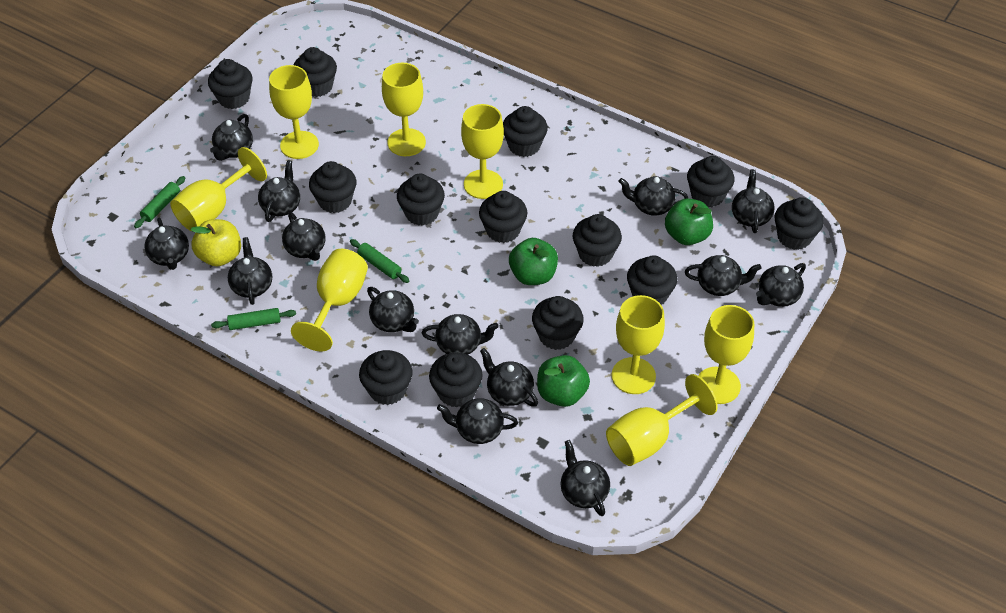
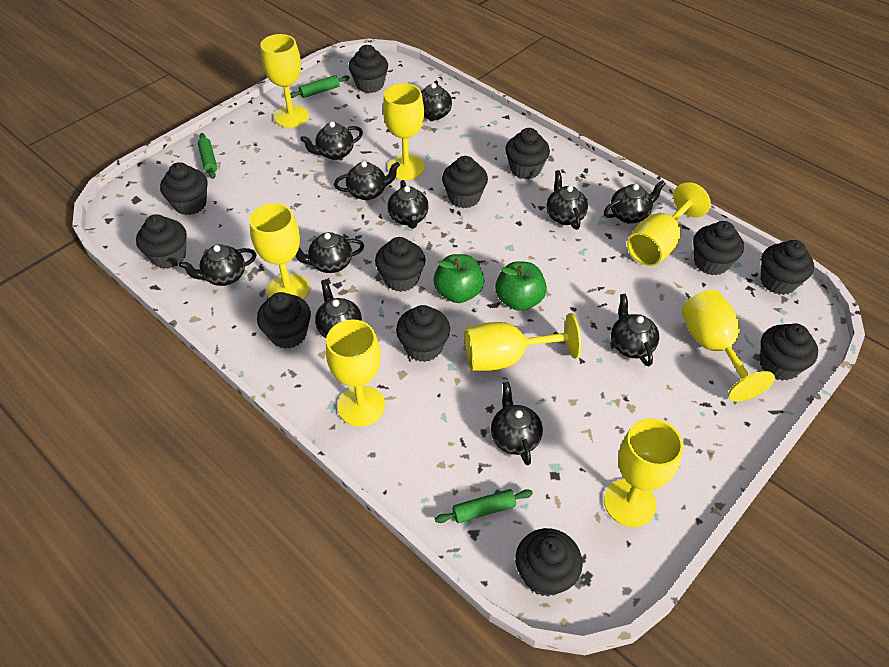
black cupcake: [208,59,253,109] [294,47,337,97] [309,161,356,213] [359,350,413,405] [397,174,445,226] [429,353,483,408] [479,191,527,243] [503,106,548,157] [532,296,584,350] [573,214,622,267] [627,255,677,305] [687,156,734,207] [774,197,824,250] = 13 -> [136,214,187,269] [160,162,208,215] [257,292,311,349] [349,45,388,93] [375,237,425,292] [396,305,450,362] [442,156,488,208] [505,128,550,179] [515,528,583,596] [693,221,744,275] [760,323,818,381] [761,240,814,295] = 12
black teapot: [144,218,189,270] [210,114,253,161] [228,237,272,305] [258,160,300,222] [282,212,326,261] [367,287,419,332] [422,314,499,355] [437,398,518,444] [480,348,538,407] [561,440,610,516] [619,176,688,216] [685,255,761,296] [732,169,775,233] [756,263,806,307] = 14 -> [179,244,256,286] [295,232,364,273] [300,122,363,160] [315,279,362,338] [334,161,400,200] [387,180,429,229] [421,80,452,121] [491,382,543,466] [546,170,588,230] [604,180,666,224] [611,294,659,366] = 11
green apple: [509,238,558,285] [537,355,590,407] [665,199,713,245] = 3 -> [433,254,484,303] [495,261,547,311] = 2
yellow apple: [190,219,241,266] = 1 -> none = 0

